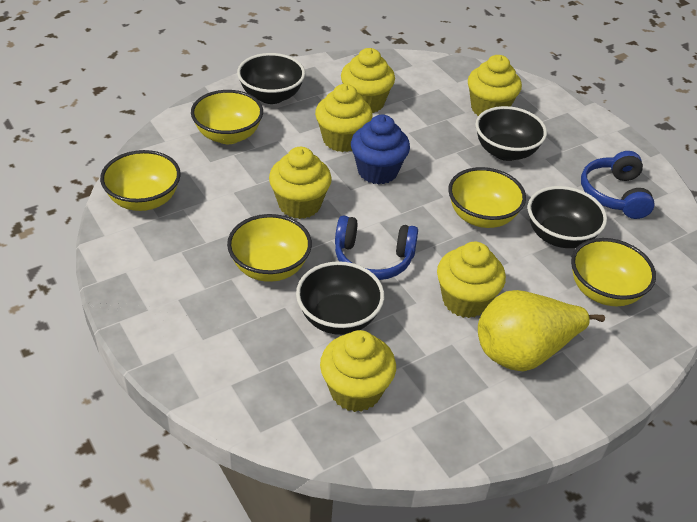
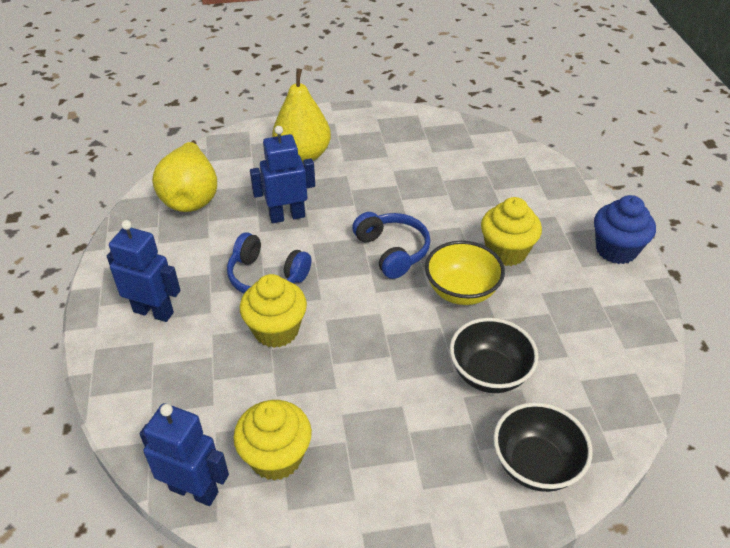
black bowl: [237,53,305,104] [296,261,384,335] [475,106,547,161] [528,186,607,248] = 4 -> [450,318,539,393] [493,402,593,492] = 2
blue robot: none = 0 -> [107,220,180,322] [140,403,229,506] [250,126,315,223] = 3
yellow bowl: [100,150,181,211] [191,90,263,144] [227,214,312,282] [448,167,526,228] [571,238,656,306] = 5 -> [425,241,505,305] = 1
yellow cupcake: [269,147,332,219] [315,84,373,152] [320,330,396,412] [341,48,395,113] [437,242,506,318] [468,55,522,116] = 6 -> [234,400,312,481] [240,274,307,348] [481,197,542,266] = 3
yellow pear: [478,290,605,371] = 1 -> [152,140,217,212] [272,68,331,162] = 2

